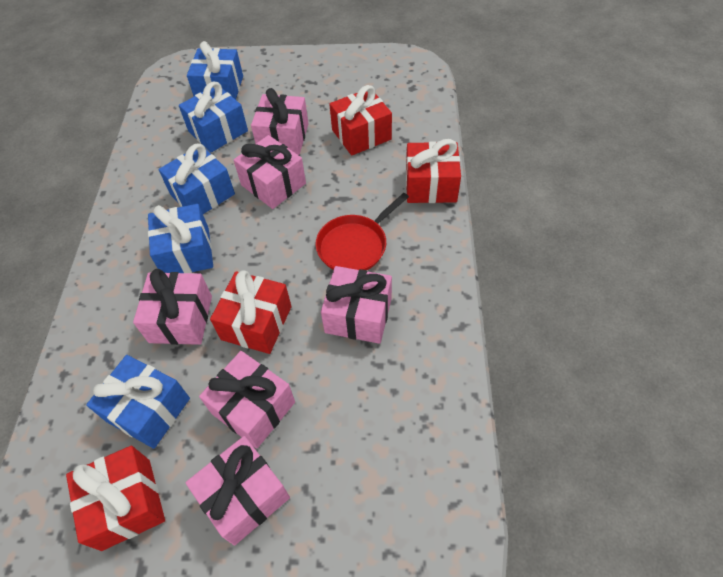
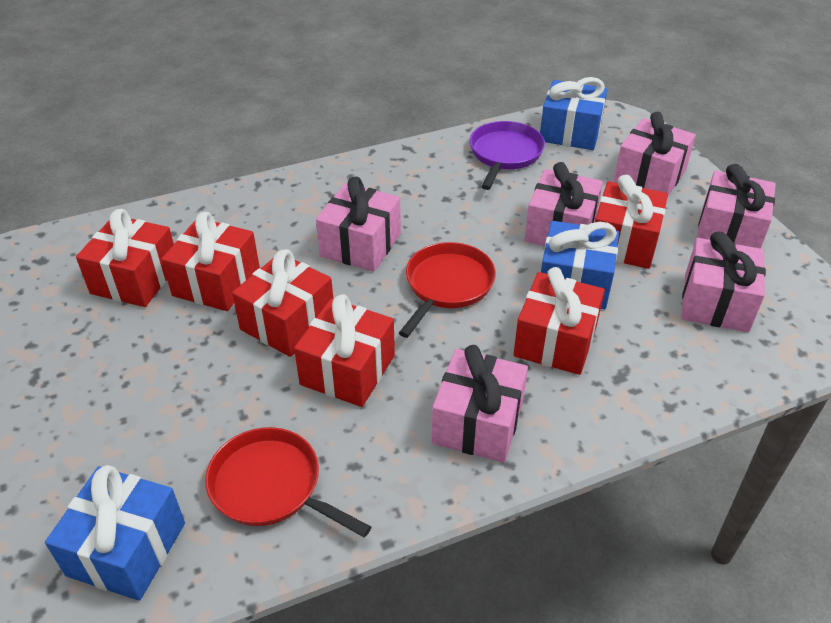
blue gift: [86,355,190,449] [148,204,213,273] [159,144,235,214] [179,82,248,152] [187,41,243,100] = 5 -> [45,465,185,601] [540,77,608,150] [541,221,619,310] = 3
purple pan: none = 0 -> [470,121,545,190] = 1
red gift: [66,446,165,551] [210,270,291,354] [329,85,392,156] [406,139,461,203] = 4 -> [76,209,174,307] [161,212,260,311] [232,249,333,357] [294,294,395,407] [513,267,605,375] [595,175,668,269] = 6
red pan: [315,193,409,270] = 1 -> [205,427,371,538] [399,242,496,338] = 2

